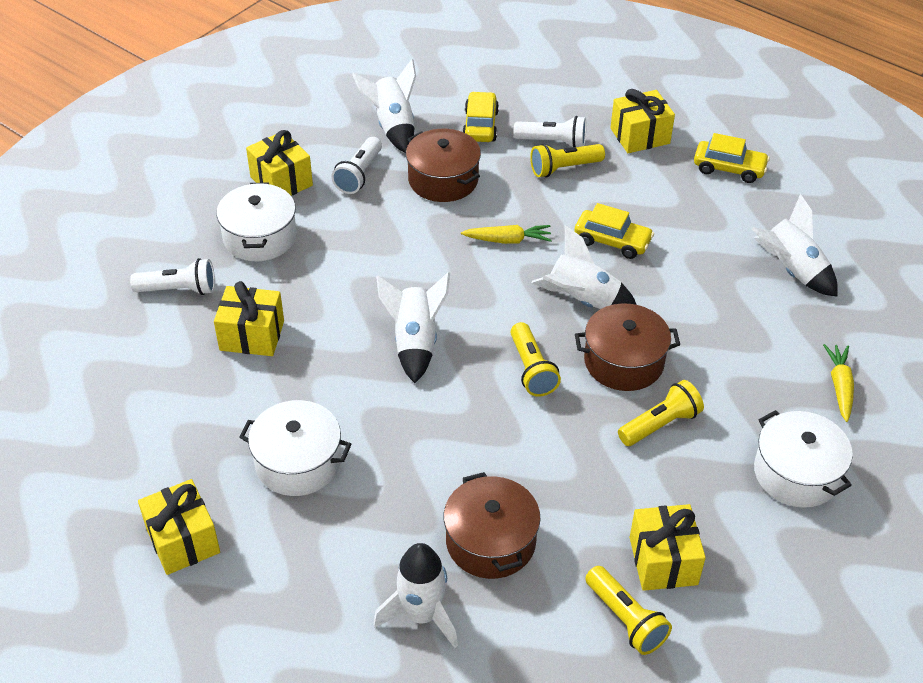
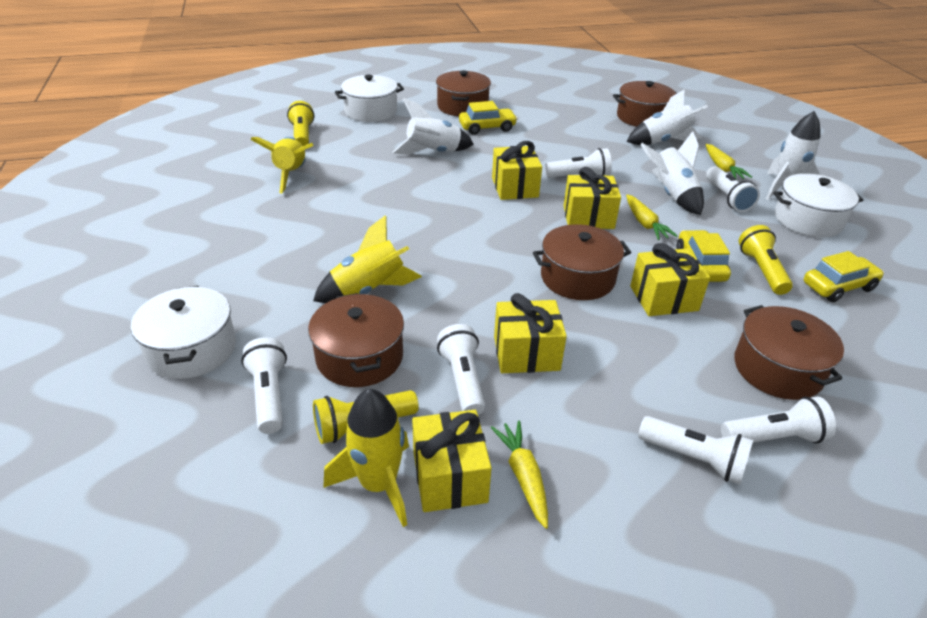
brown pot: [406,129,481,202] [444,472,541,579] [575,304,680,391] = 3 -> [308,293,404,387] [436,70,491,116] [533,224,631,300] [613,81,677,127] [734,305,844,400] = 5
white flashlight: [130,258,215,295] [331,137,382,194] [513,116,586,147] = 3 -> [241,337,287,434] [437,324,485,415] [545,148,612,178] [638,416,753,484] [706,166,760,212] [721,397,836,444] = 6
white rocket: [352,59,416,153] [373,543,458,648] [376,272,450,383] [532,225,636,309] [752,193,838,297] = 5 -> [393,98,473,155] [627,90,708,145] [640,131,704,215] [766,111,820,200] = 4
yellow carrot: [461,225,552,244] [823,344,854,422] = 2 -> [491,420,548,529] [626,194,678,240] [706,144,752,179] = 3
yellow flashlight: [510,322,561,397] [530,144,605,178] [585,566,672,655] [618,380,704,446] = 4 -> [287,101,314,146] [313,390,419,444] [739,225,793,295] = 3
yellow rocket: none = 0 -> [250,137,313,193] [313,215,422,303] [323,389,409,527] = 3

